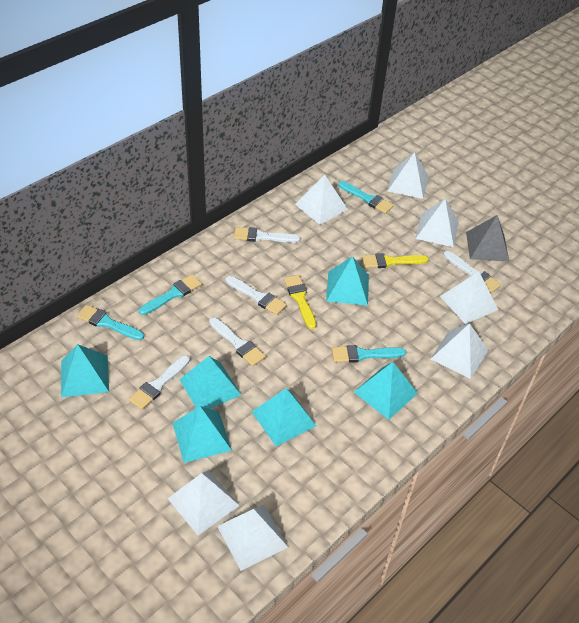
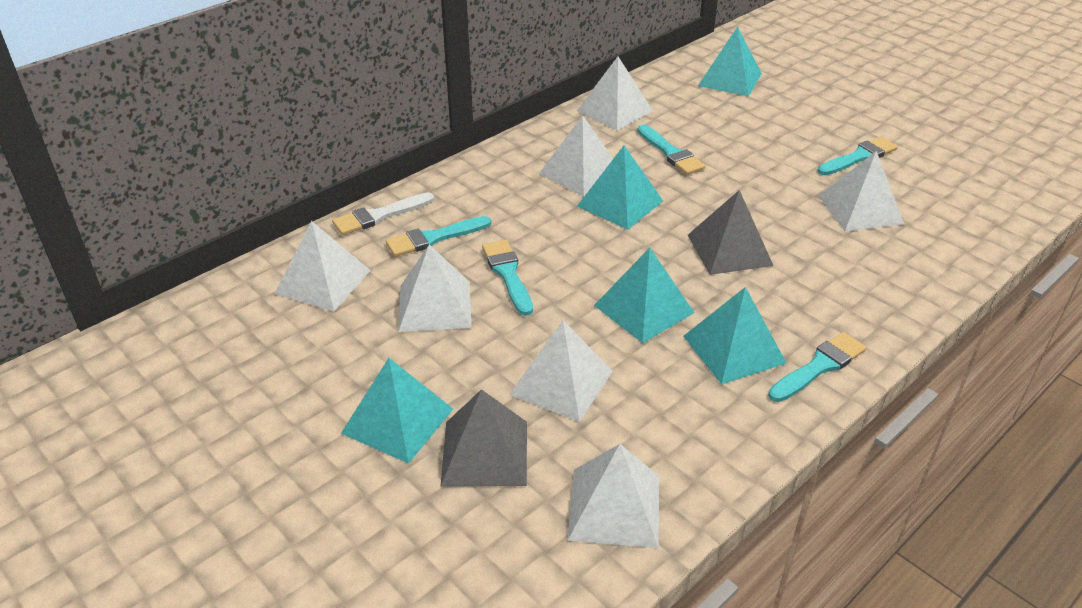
grey pyramid: [466,215,509,262] = 1 -> [440,389,527,487] [688,190,773,275] = 2
turquoise brush: [77,305,144,340] [139,274,202,315] [332,345,406,363] [338,181,394,214] = 4 -> [386,216,491,257] [482,240,533,316] [637,124,705,175] [768,332,866,402] [817,137,898,175] = 5
turquoise pyramid: [61,344,109,398] [173,406,232,463] [179,356,241,409] [252,388,316,447] [326,256,369,306] [354,362,418,420] = 6 -> [341,358,453,464] [577,145,663,230] [594,248,694,343] [683,287,786,385] [698,26,762,96] = 5
white brush: [129,355,190,410] [209,317,266,366] [226,276,287,315] [234,227,300,243] [443,251,501,293] = 5 -> [332,192,434,235] = 1
yellow brush: [284,275,316,329] [362,253,429,268] = 2 -> none = 0

